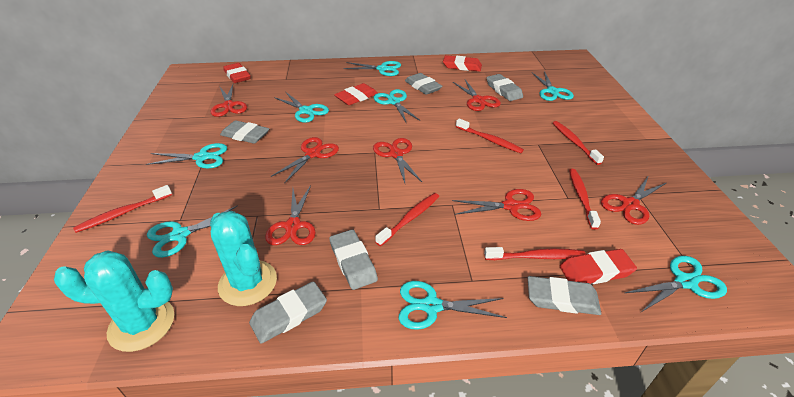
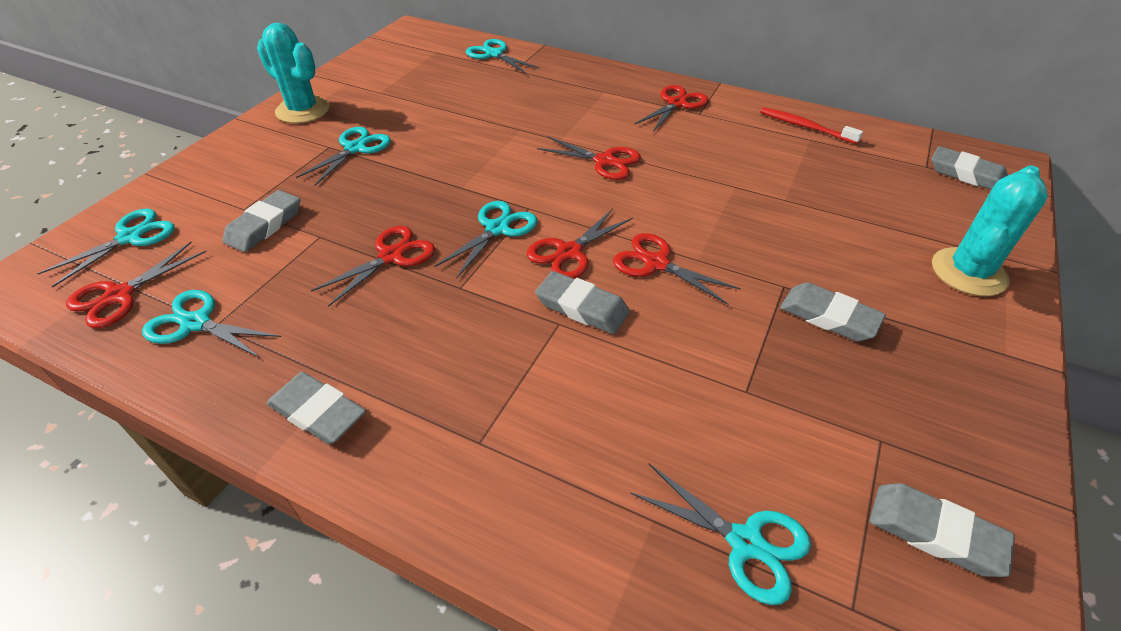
red eraser: [223,63,251,83] [334,83,378,105] [443,55,482,71] [560,249,637,284] = 4 -> none = 0
red scissors: [211,84,247,117] [265,185,316,245] [271,137,339,184] [373,138,422,183] [452,189,541,221] [453,80,501,111] [601,175,666,225] = 7 -> [66,242,206,328] [311,226,435,307] [526,209,633,279] [537,136,641,180] [613,233,741,305] [635,85,709,132] = 6
red toothbrush: [73,185,172,233] [375,193,439,246] [456,118,524,153] [484,247,586,260] [553,121,604,165] [569,169,601,230] = 6 -> [760,107,863,144] = 1
turquoise scissors: [146,143,227,169] [147,205,244,258] [274,92,329,123] [343,61,401,76] [374,89,420,122] [399,281,507,330] [532,71,574,101] [624,256,727,312] = 8 -> [37,209,175,288] [142,290,281,358] [296,127,391,186] [435,201,538,279] [466,39,540,74] [630,464,811,605] = 6

